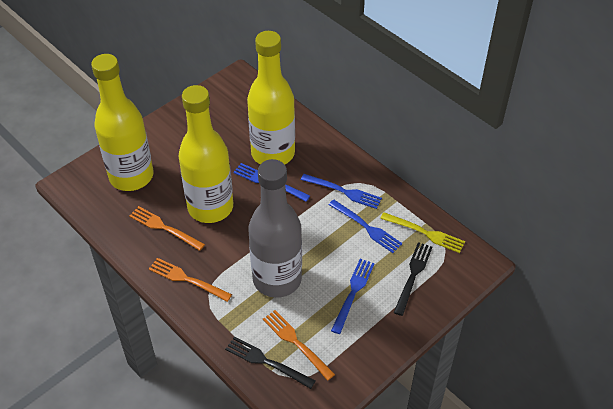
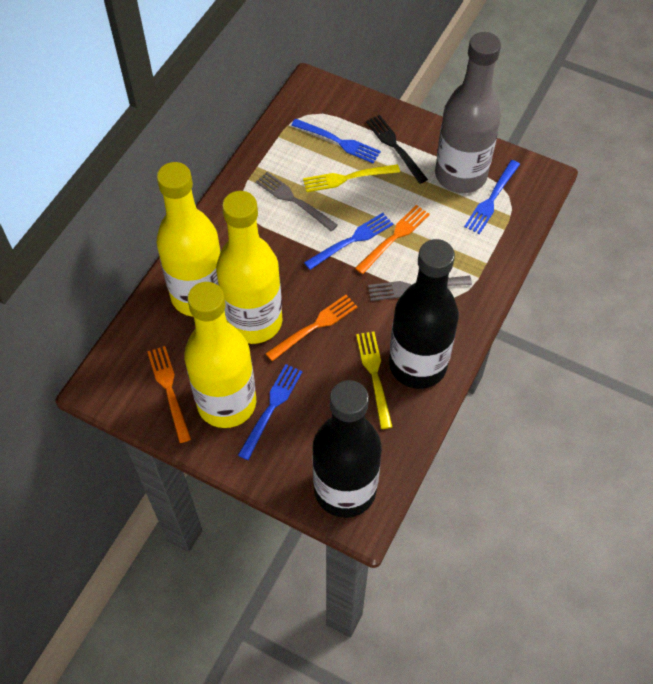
black bottle: none = 0 -> [312,380,381,518] [389,239,459,389] = 2
black fork: [225,336,316,389] [393,242,432,316] = 2 -> [366,115,428,184] = 1
grey fork: none = 0 -> [256,172,338,232] [368,276,472,301] = 2
yellow fork: [380,212,465,253] = 1 -> [303,164,400,192] [356,332,393,429] = 2

